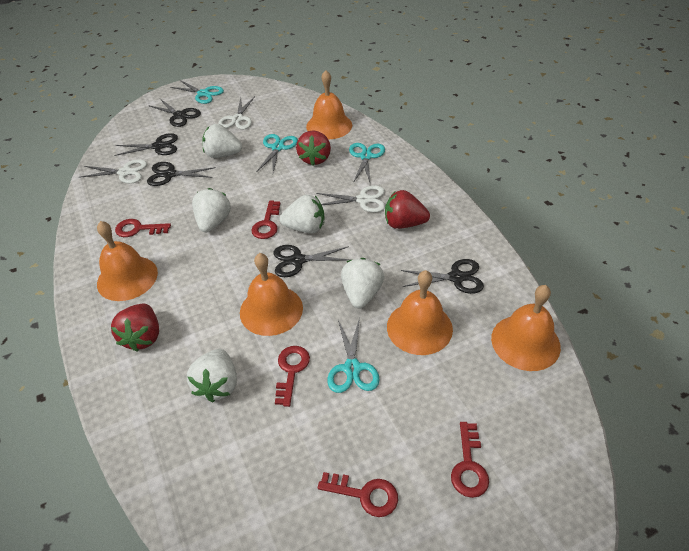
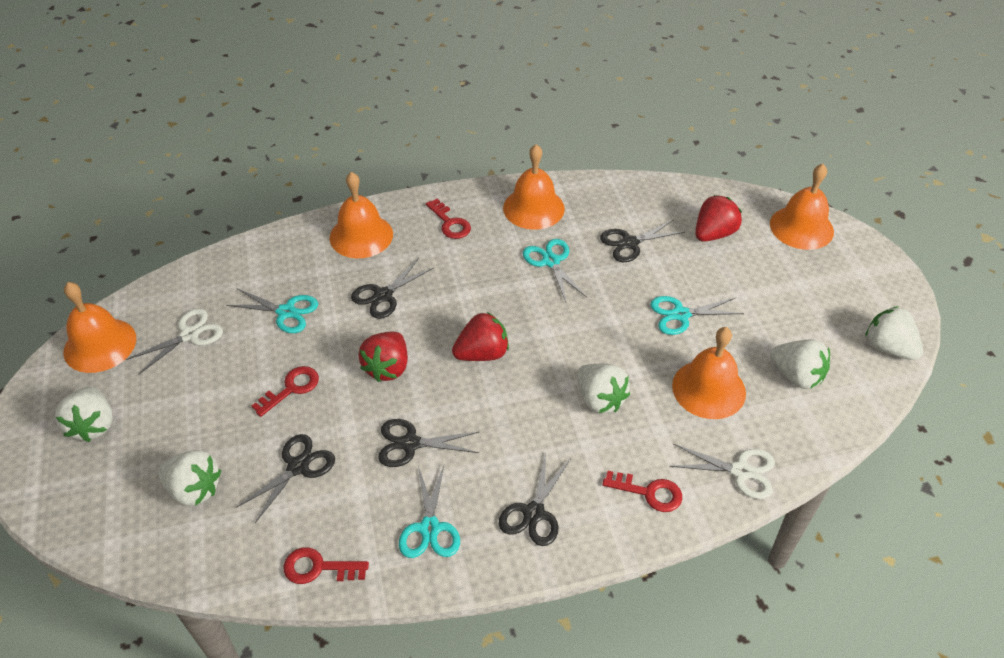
red key: [115,219,171,237] [251,201,280,239] [275,346,310,407] [317,472,398,517] [451,422,489,498] = 5 -> [252,366,319,417] [284,547,369,584] [426,199,471,239] [602,471,682,512] = 4
white scissors: [79,159,147,184] [218,96,255,129] [316,186,385,213] = 3 -> [126,309,223,374] [669,444,775,499] = 2

